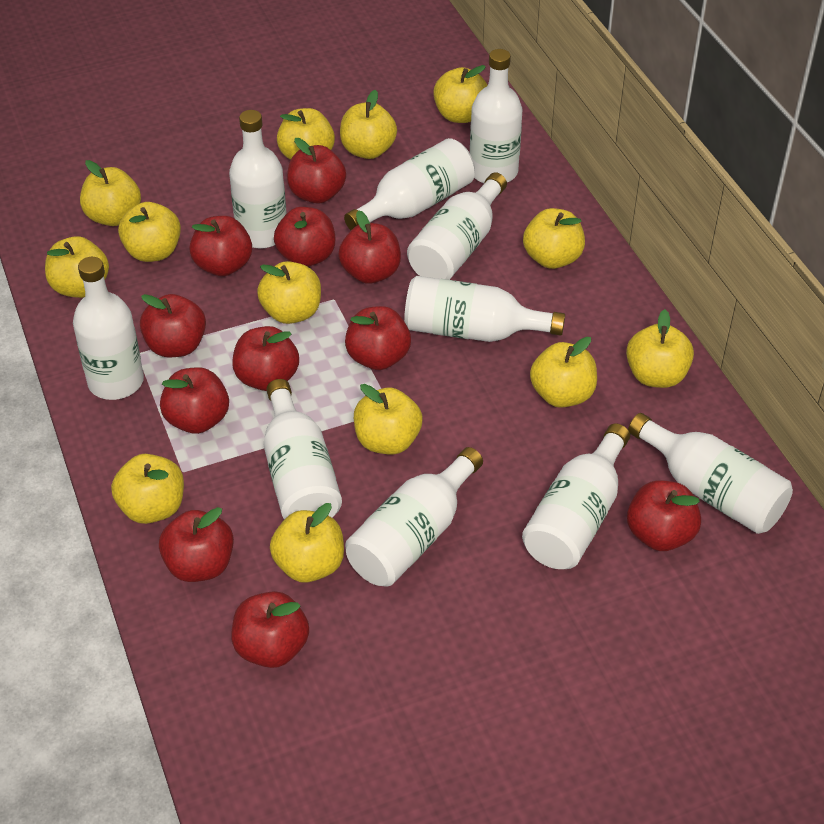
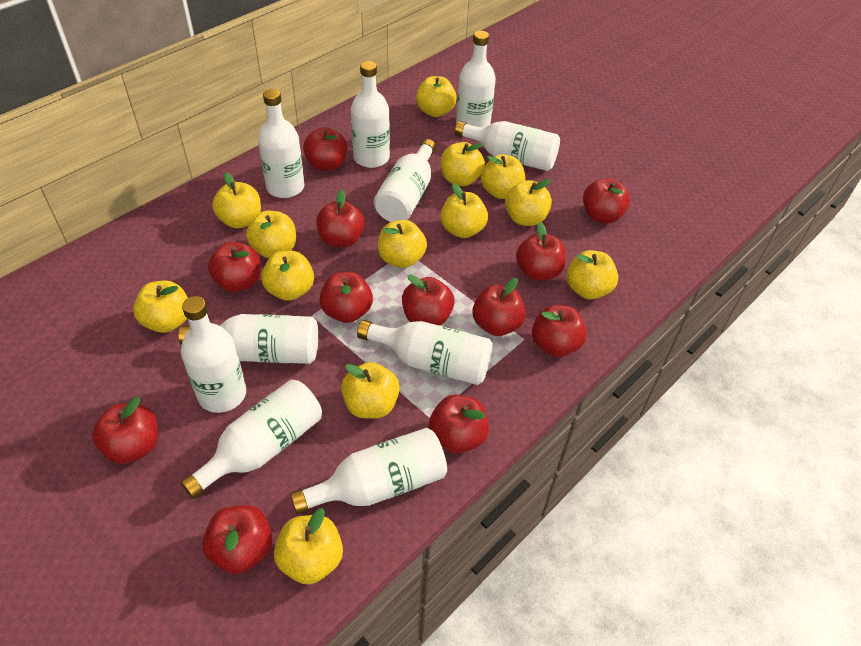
red apple: [140,294,206,357] [159,507,234,582] [160,367,229,434] [189,216,252,276] [231,591,309,668] [233,326,299,391] [274,207,335,267] [287,138,346,204] [338,210,401,284] [345,306,411,370] [627,480,701,551] = 11 -> [92,397,158,464] [202,505,272,574] [208,242,260,292] [303,127,348,171] [316,190,365,248] [320,272,373,323] [402,275,455,326] [429,395,489,454] [472,278,526,336] [516,222,566,281] [532,305,587,357] [583,178,630,224] = 12

